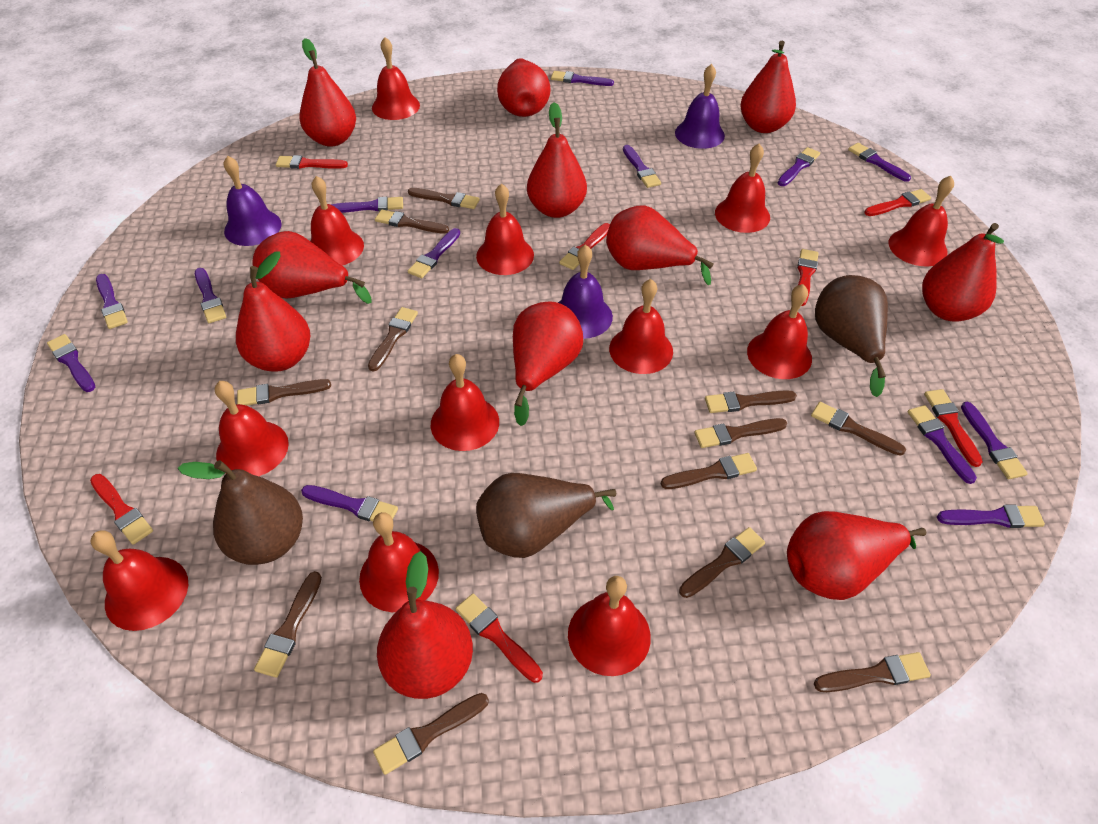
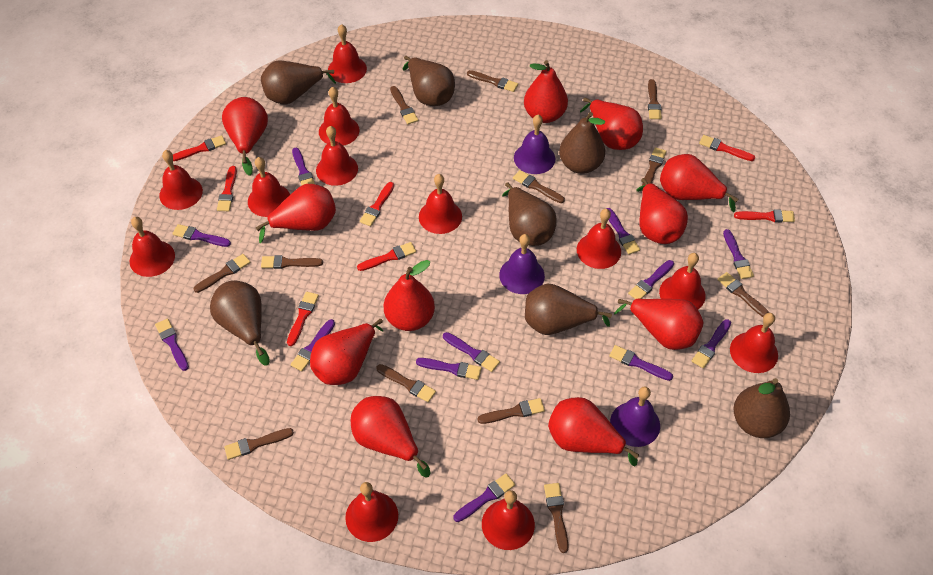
brown pear: [178,460,303,565] [476,473,616,558] [815,275,888,397] = 3 -> [210,281,270,365] [261,60,336,105] [403,56,455,106] [502,182,557,246] [525,284,612,335] [559,112,605,174] [733,378,790,438] = 7
purple brush: [47,334,95,392] [96,274,128,329] [195,268,226,323] [301,485,398,521] [331,197,403,213] [408,228,460,278] [551,71,614,86] [623,145,661,188] [777,147,820,186] [848,143,911,182] [908,405,977,484] [937,505,1045,528] [961,402,1028,479] = 13 -> [155,318,189,371] [172,224,231,247] [290,319,335,371] [292,148,315,185] [416,358,482,380] [443,332,500,372] [453,474,515,522] [606,208,640,255] [609,345,673,381] [628,260,674,299] [692,319,731,368] [723,229,754,279] = 12

